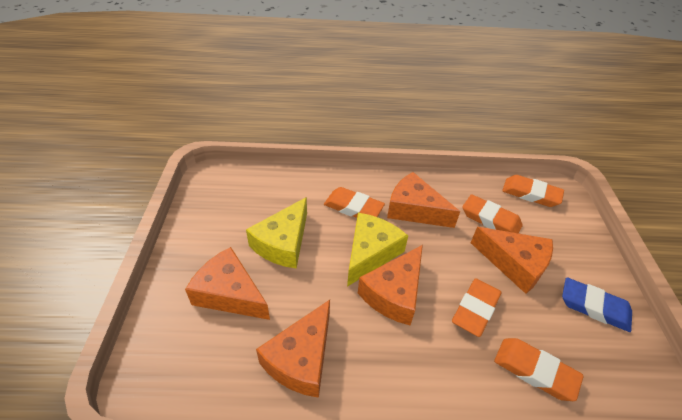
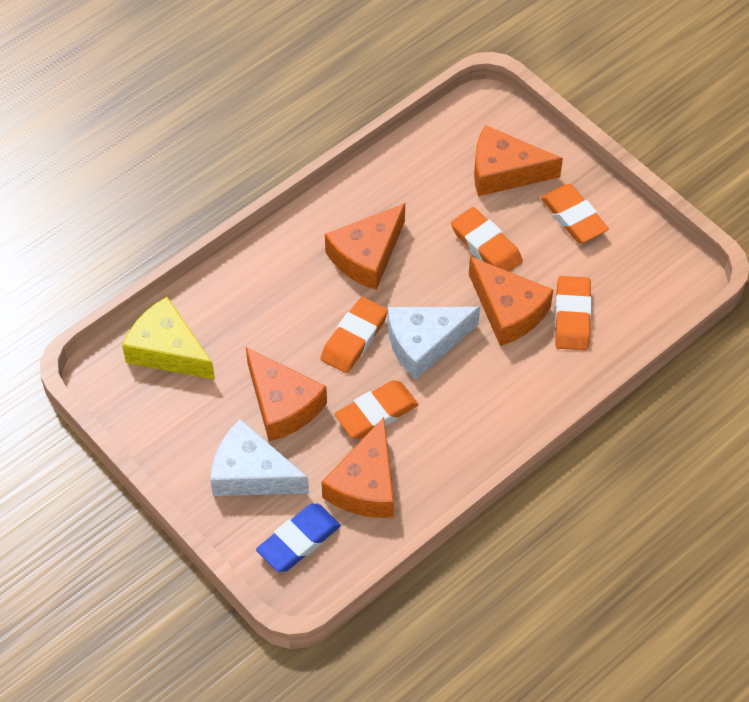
white cheese: none = 0 -> [210,419,309,496] [388,307,480,380] = 2
yellow cheese: [246,197,307,268] [347,213,408,287] = 2 -> [122,297,215,380] = 1

